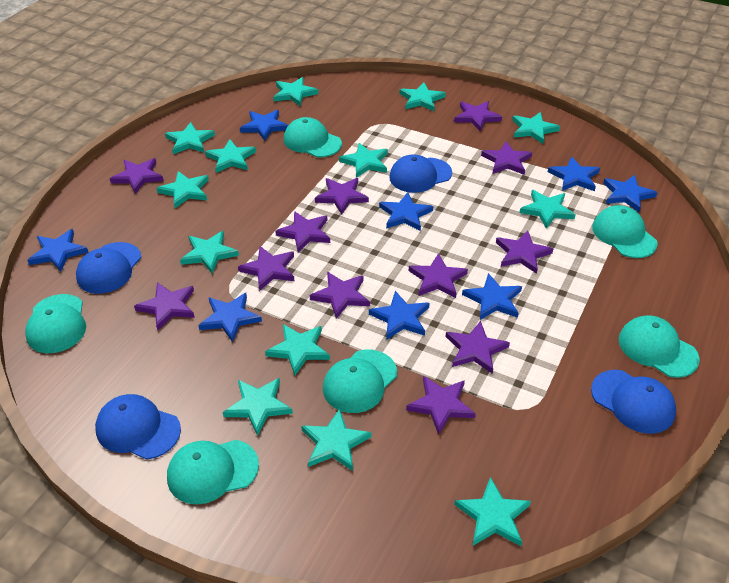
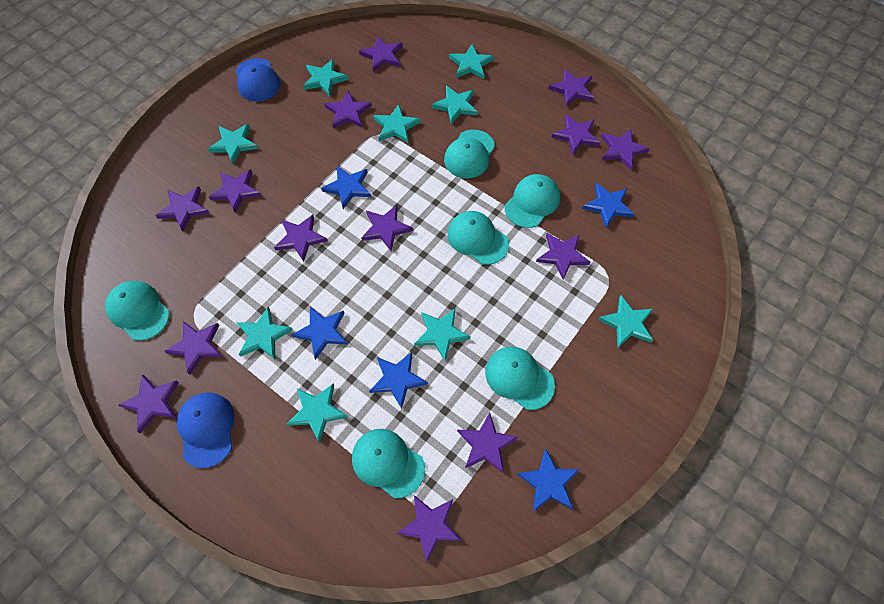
blue cap: [76,242,141,294] [95,394,181,460] [389,154,452,193] [591,370,676,434] = 4 -> [177,393,235,468] [235,58,281,101] = 2
blue star: [27,229,88,272] [198,293,262,342] [240,110,289,141] [369,291,430,340] [379,192,433,231] [462,273,522,320] [548,156,600,191] [603,175,657,212] = 8 -> [291,306,348,360] [321,166,371,209] [369,352,428,409] [517,448,580,512] [582,183,635,228] = 5
purple star: [110,158,164,194] [134,282,195,330] [238,246,294,291] [275,211,330,252] [310,272,370,319] [315,178,369,215] [406,376,476,435] [409,253,468,298] [446,321,510,374] [454,101,502,131] [481,141,532,175] [496,230,553,274] = 12 -> [118,374,179,433] [155,187,209,231] [164,321,223,375] [209,169,261,213] [274,215,328,262] [324,91,372,128] [359,36,403,72] [361,205,413,251] [397,495,462,563] [457,412,518,473] [536,233,591,280] [548,69,594,107] [551,115,600,155] [601,129,649,170] = 14
turquoise star: [157,171,209,208] [165,122,215,154] [180,231,239,274] [205,139,256,173] [223,378,293,436] [265,324,330,376] [273,77,319,106] [301,409,372,471] [339,143,388,178] [400,82,446,111] [454,477,531,546] [512,112,560,144] [519,190,576,229] = 13 -> [208,124,258,164] [236,307,293,359] [287,384,348,443] [303,59,348,96] [373,104,421,143] [414,308,471,361] [432,85,478,124] [449,44,494,79] [598,295,653,348] = 9

